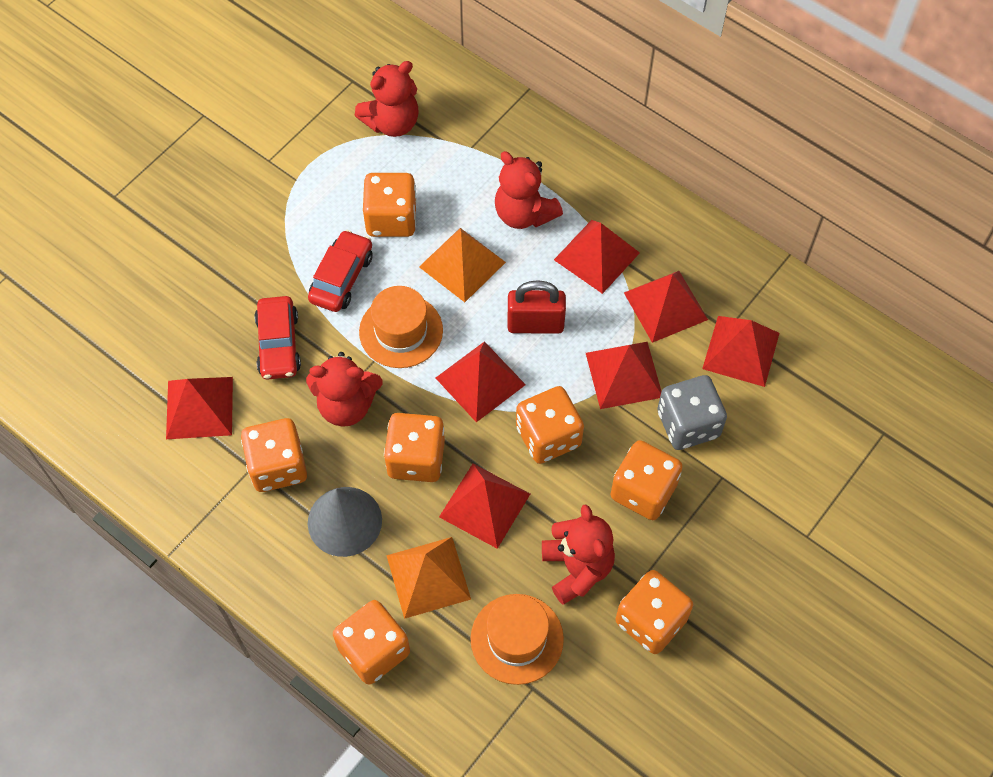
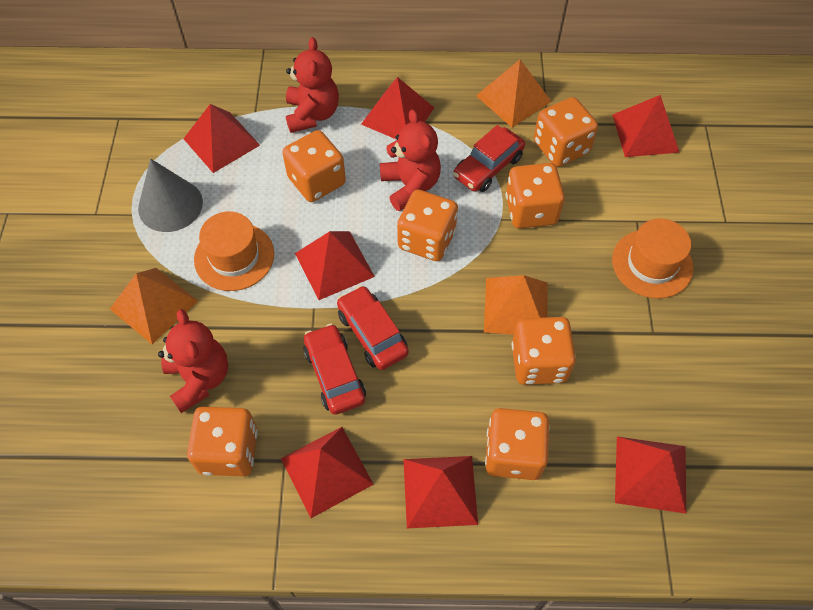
grey dice: [657,375,727,450] = 1 -> none = 0
orange pyramid: [386,537,471,619] [419,228,506,302] = 2 -> [110,268,198,344] [476,60,552,128] [484,275,548,335] = 3
red car: [255,296,301,380] [308,230,373,312] = 2 -> [303,324,366,415] [337,285,409,370] [453,125,525,192] = 3
red padlock: [508,280,566,334] = 1 -> none = 0
red teddy bear: [306,352,382,427] [355,61,419,137] [495,151,563,229] [542,504,615,605] = 4 -> [158,309,228,413] [286,37,339,133] [380,109,441,211] = 3

